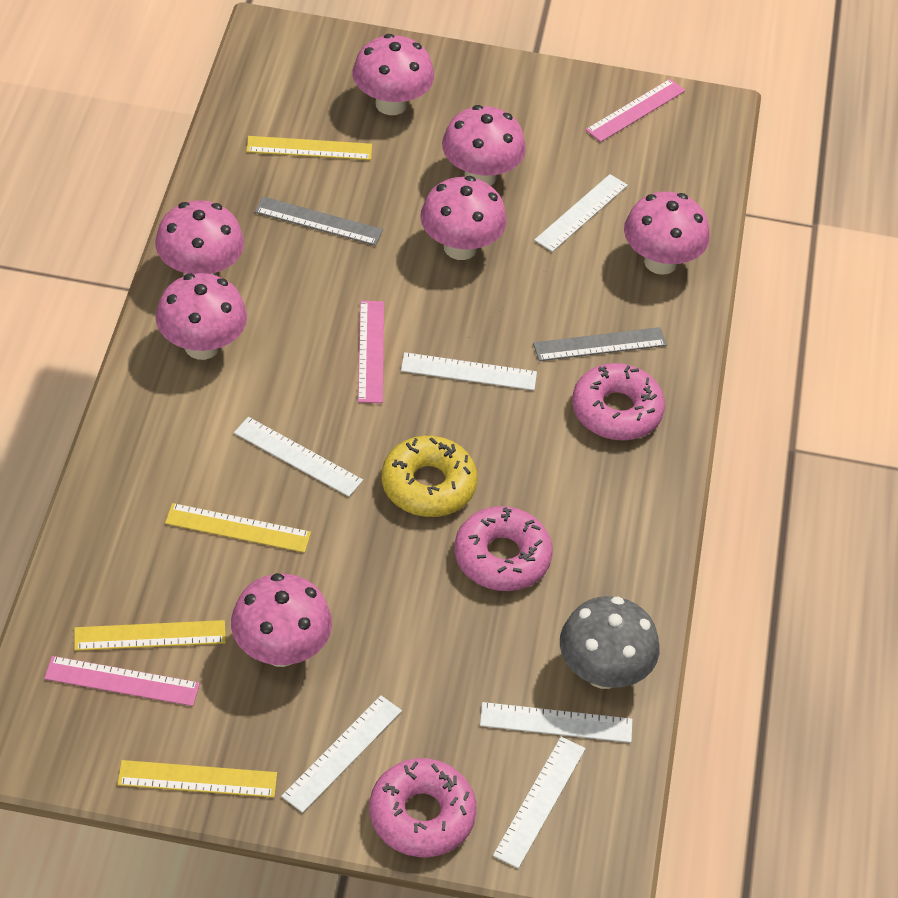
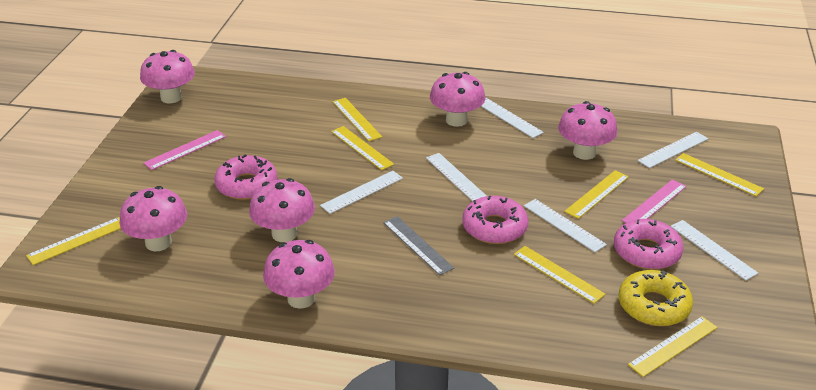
grey mushroom: [560,596,659,689] = 1 -> none = 0
grey ruler: [255,196,383,246] [533,327,667,361] = 2 -> [383,216,454,276] = 1
pink mushroom: [155,200,244,276] [156,273,247,360] [231,573,332,667] [353,34,434,115] [420,176,507,260] [442,105,526,186] [624,192,710,275] = 7 -> [119,186,187,251] [140,50,195,103] [249,178,315,242] [263,240,335,309] [430,72,485,127] [558,101,618,160] = 6
pink ruler: [44,656,200,706] [358,300,384,403] [585,79,685,142] = 3 -> [144,130,226,170] [622,179,687,223] = 2
yellow ruler: [74,620,226,651] [117,760,277,798] [165,503,311,553] [246,136,372,160] = 4 -> [26,217,121,265] [331,126,394,170] [333,98,382,141] [514,246,606,304] [564,170,629,219] [628,316,718,377] [675,153,764,196] = 7

